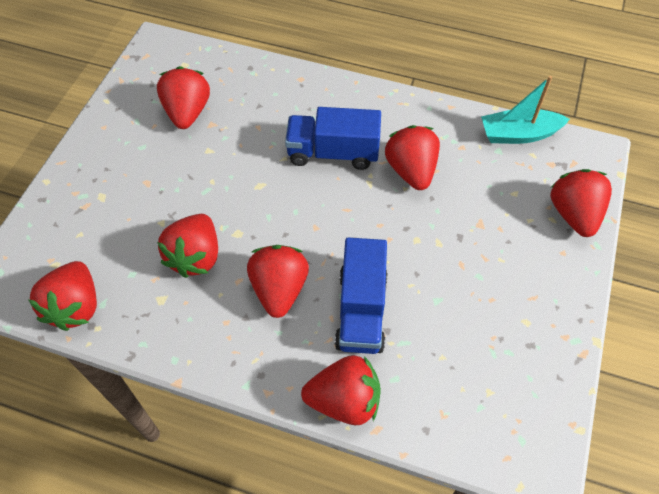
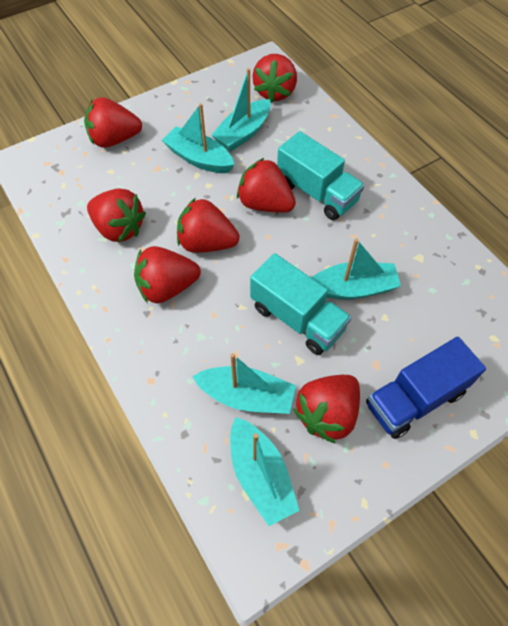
blue truck: [285,107,381,170] [335,237,387,354] = 2 -> [366,337,486,439] = 1
turquoise boat: [481,76,570,144] = 1 -> [162,103,234,173] [192,353,296,414] [211,68,271,151] [230,417,300,526] [312,238,401,300] = 5
turquoise truck: none = 0 -> [250,253,351,355] [277,131,365,220] = 2

